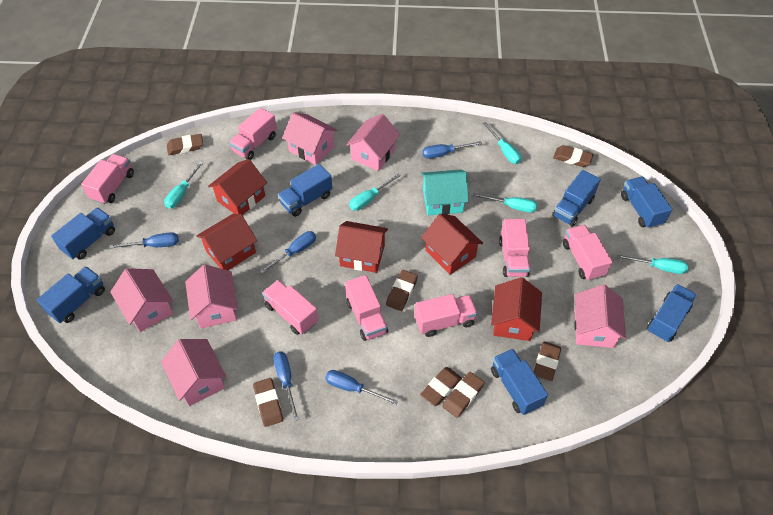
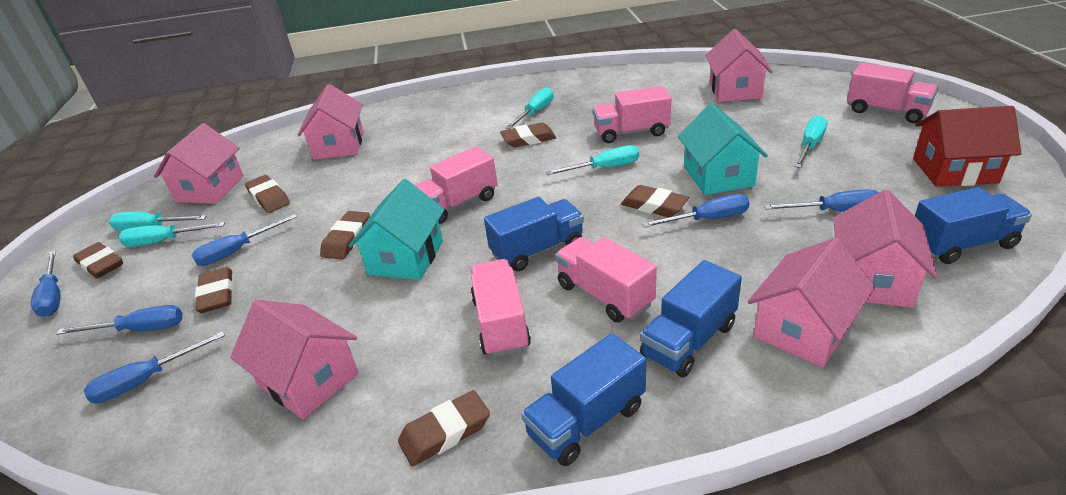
blue screwdriver: [109,232,179,249] [260,231,316,274] [273,351,299,421] [325,370,398,405] [422,141,482,159] = 5 -> [31,251,60,317] [56,305,183,335] [83,331,225,403] [192,214,297,266] [642,194,750,228] [764,189,879,212] = 6
blue truck: [37,266,105,323] [51,207,115,260] [278,164,333,217] [491,349,548,415] [552,170,601,227] [621,176,672,229] [647,284,697,342] = 7 -> [484,197,584,271] [521,333,646,466] [640,260,742,378] [915,187,1032,264] = 4
pink truck: [81,154,134,204] [229,108,277,160] [262,280,318,335] [345,275,388,341] [414,294,478,337] [499,219,530,277] [563,225,612,281] = 7 -> [415,147,498,224] [470,259,531,357] [555,237,657,323] [593,86,671,143] [847,63,938,123] = 5
red house: [196,214,257,270] [208,159,267,215] [335,221,388,273] [421,214,483,275] [491,277,542,341] = 5 -> [913,106,1022,187] = 1
turquoise house: [421,169,469,215] = 1 -> [349,179,445,280] [678,103,768,195] = 2

